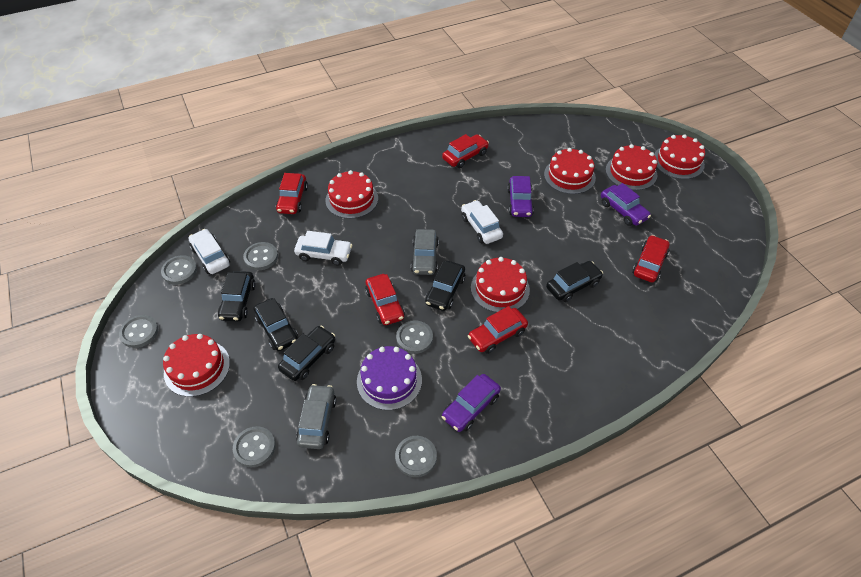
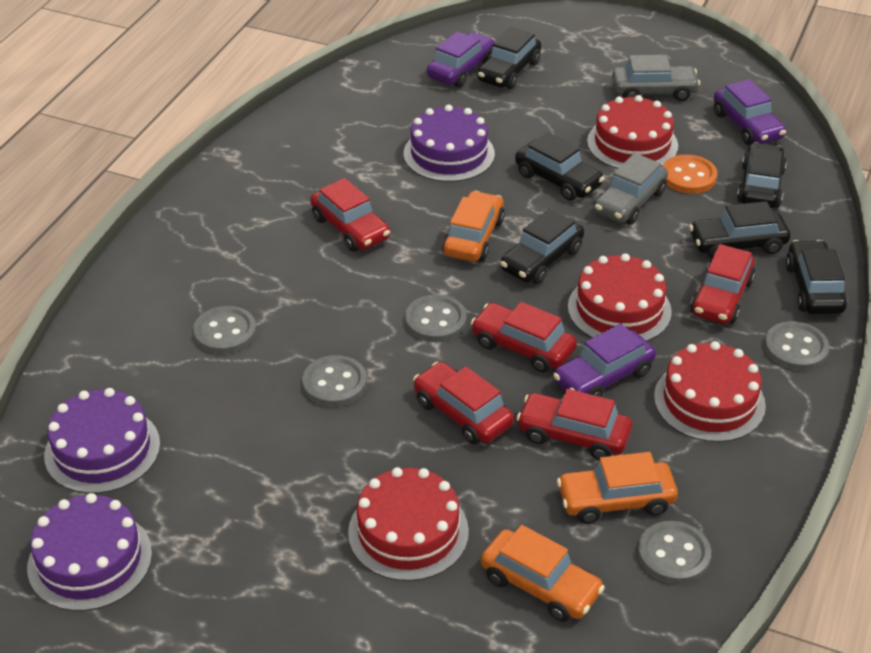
black car: [218,271,256,321] [254,298,298,351] [278,326,335,381] [425,261,465,311] [546,261,603,302] = 5 -> [478,27,541,89] [500,208,584,284] [515,133,605,201] [689,201,790,259] [737,142,787,208] [785,240,848,314] = 6
grey button: [119,315,158,348] [161,255,197,285] [233,426,276,467] [243,242,278,270] [395,436,437,477] [396,320,433,354] = 6 -> [193,306,256,354] [302,355,367,407] [405,295,467,342] [638,521,711,584] [764,321,829,371] = 5
orange button: none = 0 -> [662,154,717,194] = 1
orange car: none = 0 -> [442,191,505,262] [481,525,605,622] [557,452,678,524] = 3
purple cake: [357,346,422,410] = 1 -> [27,493,152,611] [44,388,160,494] [404,104,495,182] = 3
red cake: [163,334,230,397] [325,170,378,219] [471,257,530,312] [544,148,596,194] [606,144,657,190] [654,134,705,179] = 6 -> [348,467,469,581] [568,253,672,341] [587,95,678,169] [654,341,766,442] = 4
white car: [189,229,230,274] [294,231,352,265] [461,200,503,244] = 3 -> none = 0

